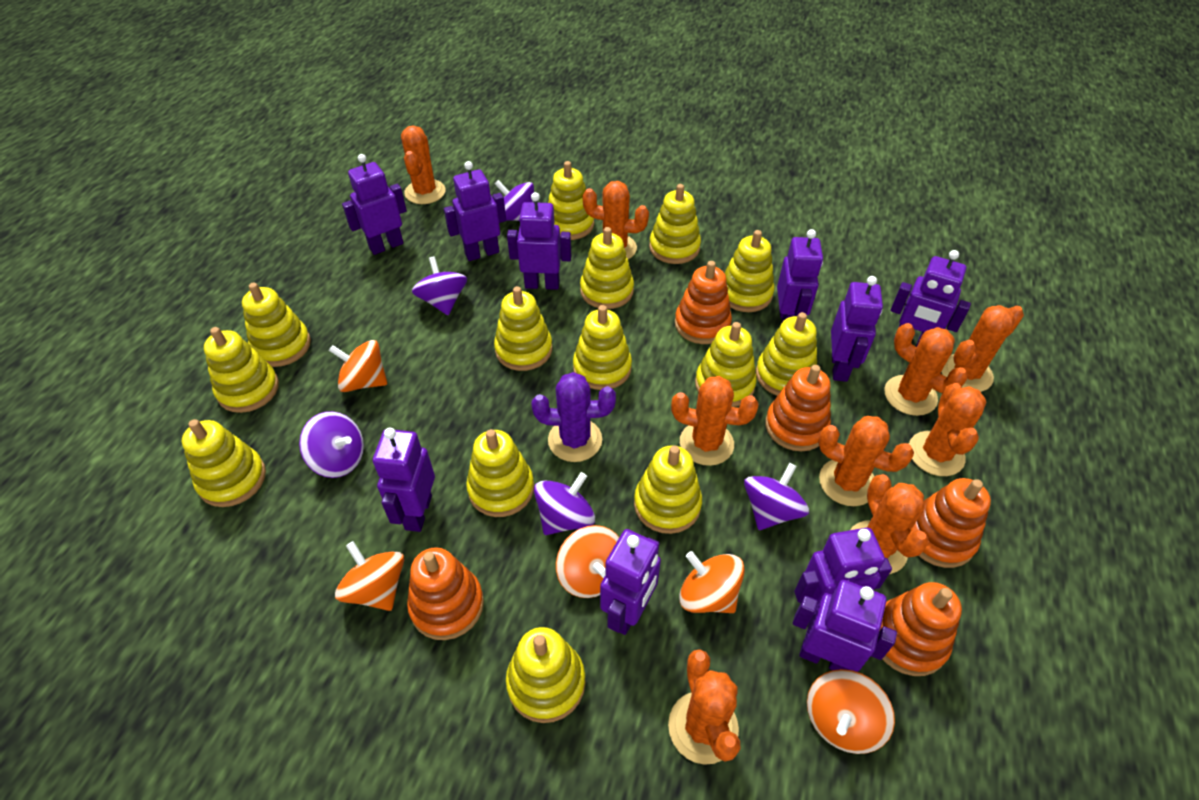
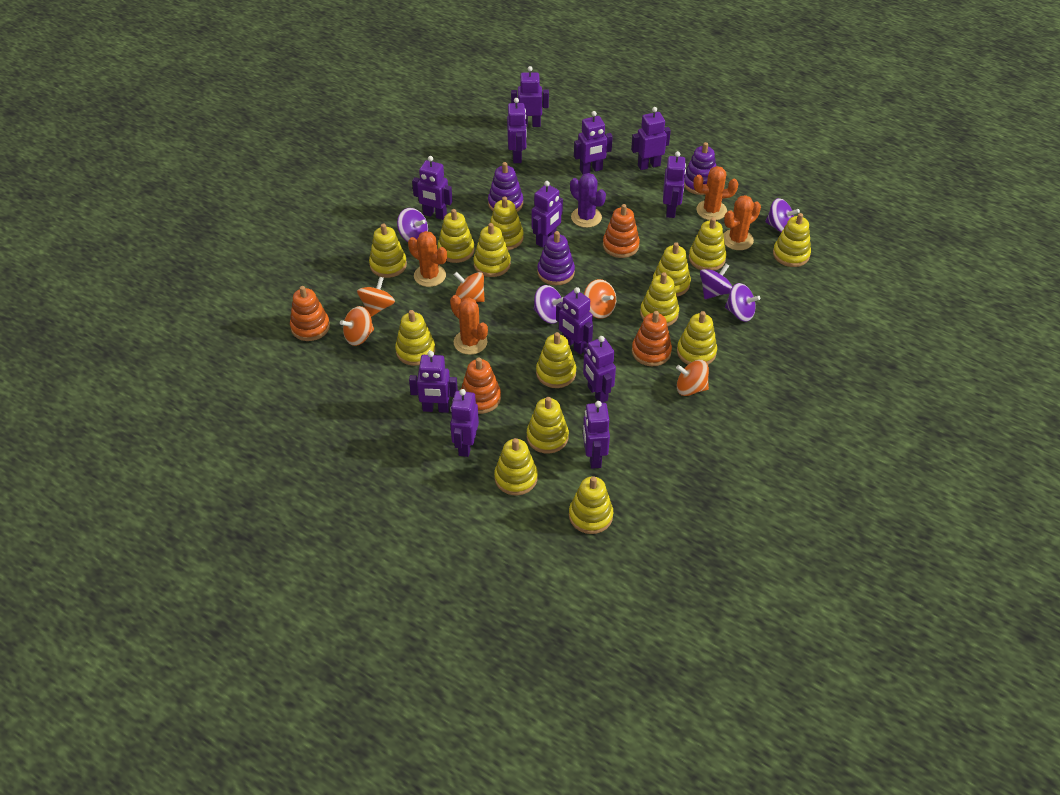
orange cactus: [401,125,446,204] [583,181,649,259] [668,649,740,765] [671,376,759,466] [818,416,914,506] [850,474,929,574] [884,323,967,416] [909,383,986,476] [941,305,1024,392] = 9 -> [408,231,447,287] [450,295,488,355] [693,166,738,220] [723,195,761,250] = 4
orange stacking toy: [407,547,484,640] [675,261,732,344] [765,365,831,451] [880,582,962,676] [910,478,991,568] = 5 -> [290,286,330,341] [461,357,501,414] [603,204,640,258] [632,311,672,366] = 4
purple robot: [342,154,407,255] [373,428,435,532] [444,161,506,261] [507,192,571,290] [600,529,661,635] [777,229,823,324] [793,580,897,672] [794,528,892,605] [831,276,883,382] [891,250,971,347] = 10 -> [409,351,458,413] [412,156,453,220] [450,389,479,457] [507,98,527,163] [511,66,549,127] [532,181,563,248] [556,287,593,354] [574,111,613,174] [583,336,616,403] [583,401,610,469] [631,107,671,170] [663,151,686,218] = 12
purple stacking toy: none = 0 -> [488,162,523,212] [537,231,575,285] [684,142,716,195] = 3

